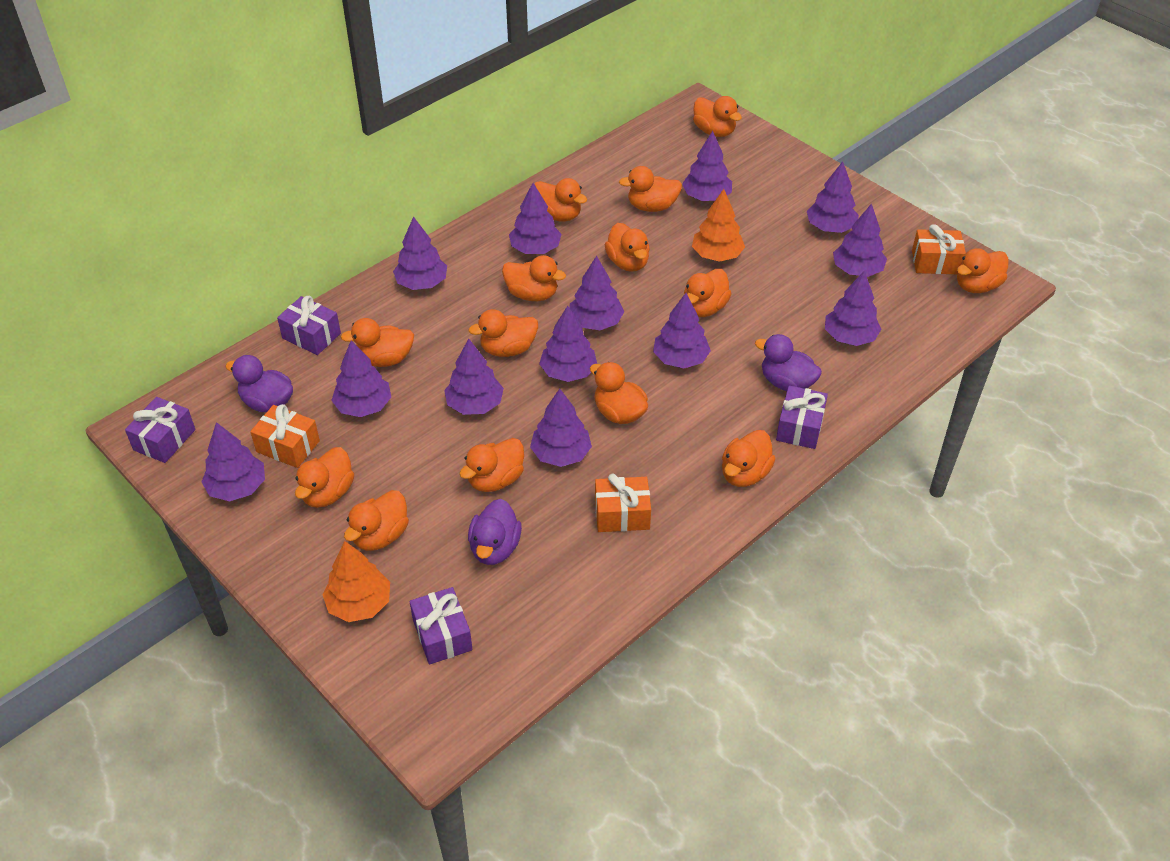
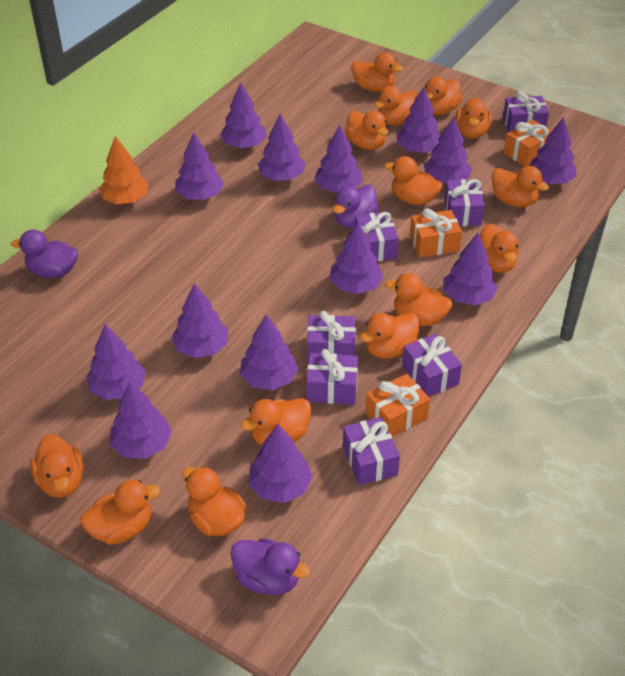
orange tree: [322,541,390,622] [692,189,745,262] = 2 -> [99,136,149,204] = 1
purple gift: [125,397,195,463] [277,296,341,355] [410,587,472,664] [776,385,828,449] = 4 -> [306,349,358,405] [307,311,356,363] [343,417,400,485] [355,211,399,261] [402,334,462,397] [444,179,485,226] [503,91,549,132] = 7
purple tree: [201,422,265,501] [331,340,391,417] [393,216,447,290] [444,339,504,415] [509,183,562,254] [530,389,592,467] [539,306,597,382] [569,256,624,330] [653,293,711,368] [682,131,732,201] [807,161,859,233] [825,270,881,346] [833,203,887,277] = 13 -> [86,324,146,400] [110,382,172,459] [171,283,228,358] [175,132,224,200] [220,82,266,148] [240,315,298,390] [248,424,313,503] [258,114,306,181] [314,125,363,193] [329,222,383,294] [397,87,440,153] [424,117,472,183] [444,233,498,305] [529,117,577,184] = 14

